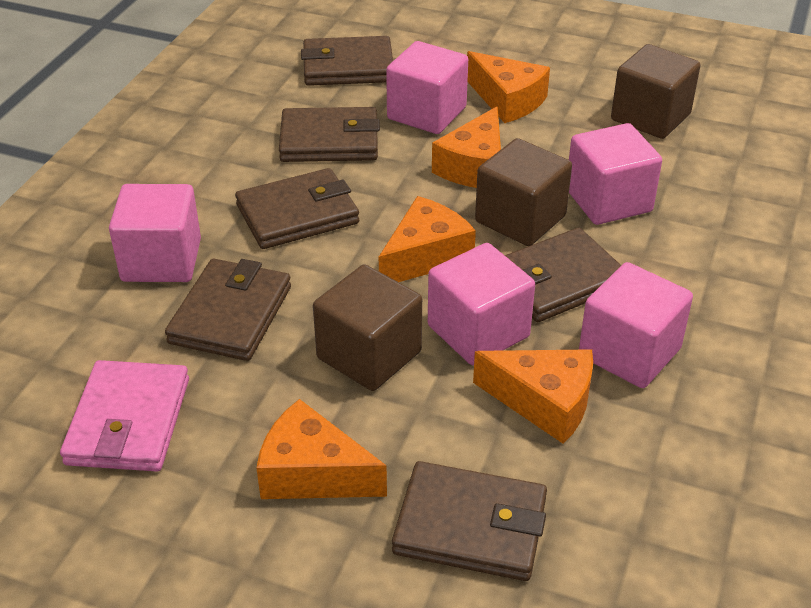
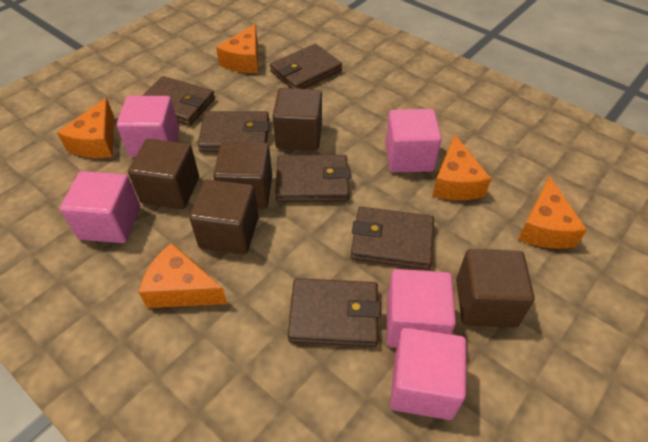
brown cube: [313,264,422,391] [475,138,572,246] [611,44,701,139] = 3 -> [128,139,199,209] [189,179,259,254] [213,142,272,209] [273,88,322,150] [456,249,535,328] = 5
pink wallet: [60,360,189,472] = 1 -> none = 0

